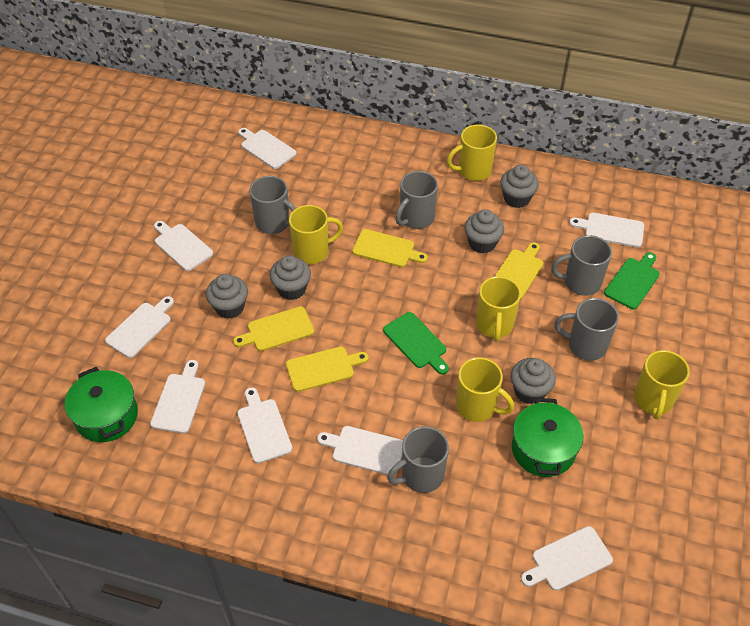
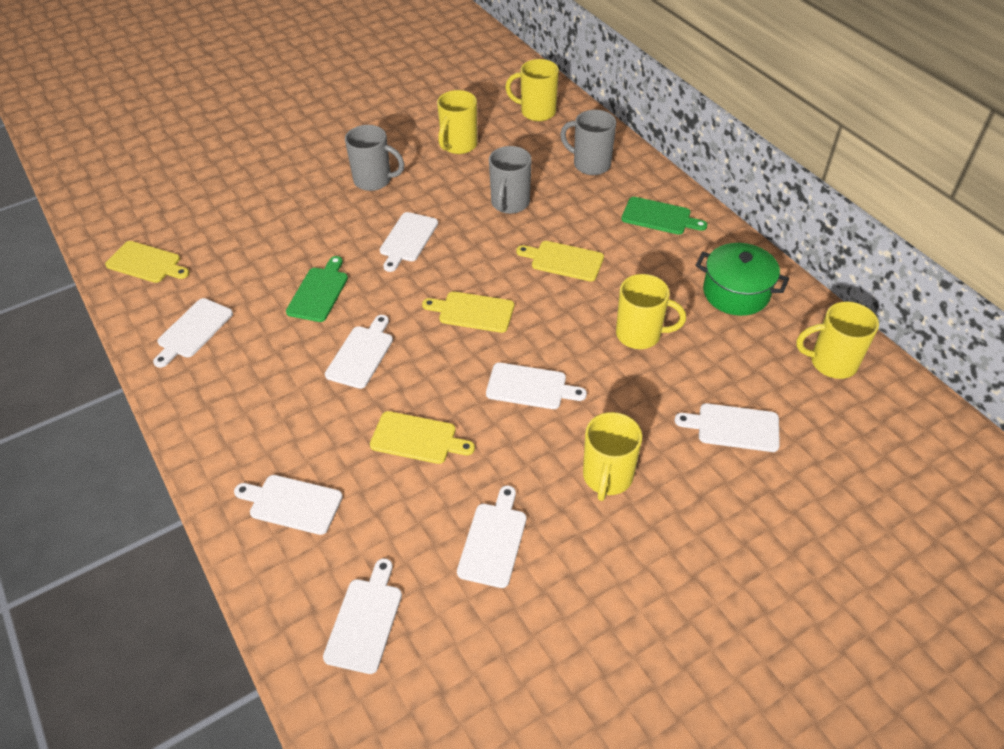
green pot: [65,367,138,442] [512,398,583,477] = 2 -> [695,243,789,316] = 1
grey cupcake: [206,274,248,319] [270,255,311,300] [464,209,504,253] [500,165,539,208] [511,358,556,404] = 5 -> none = 0
grey mug: [249,176,296,234] [387,426,449,493] [395,171,438,229] [551,235,612,296] [555,298,619,361] = 5 -> [345,125,404,191] [489,146,532,214] [560,110,616,175] = 3

